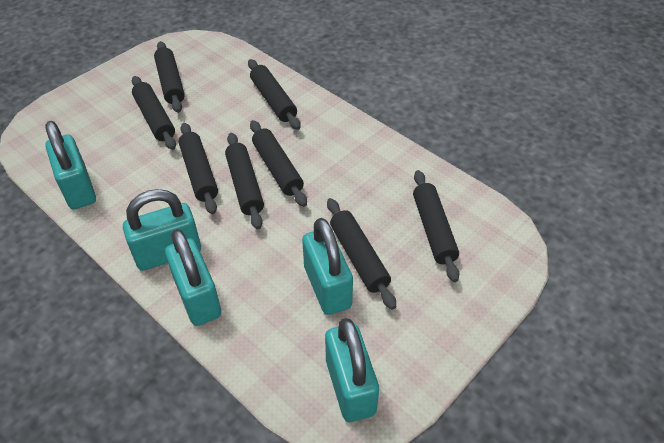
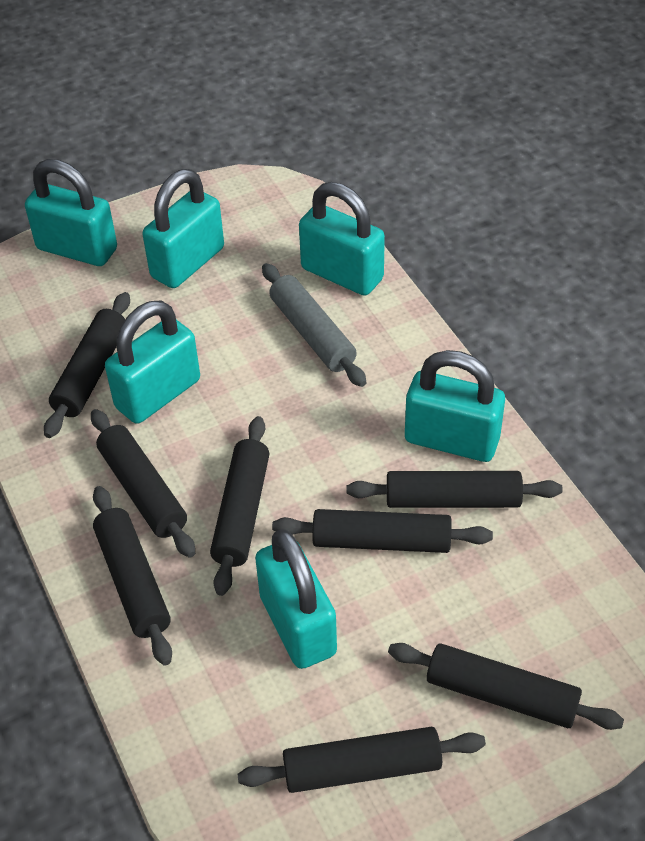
grey rolling pin: none = 0 -> [262,263,366,387] = 1
turquoise padlock: [45,121,96,210] [123,189,201,271] [165,229,221,326] [302,218,353,315] [325,318,379,422] = 5 -> [25,159,117,266] [105,301,200,424] [142,169,224,288] [255,529,337,669] [299,182,385,296] [405,350,505,462] = 6

